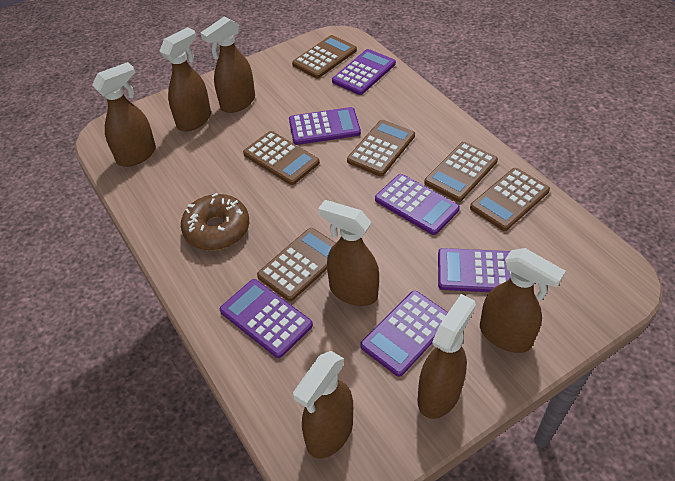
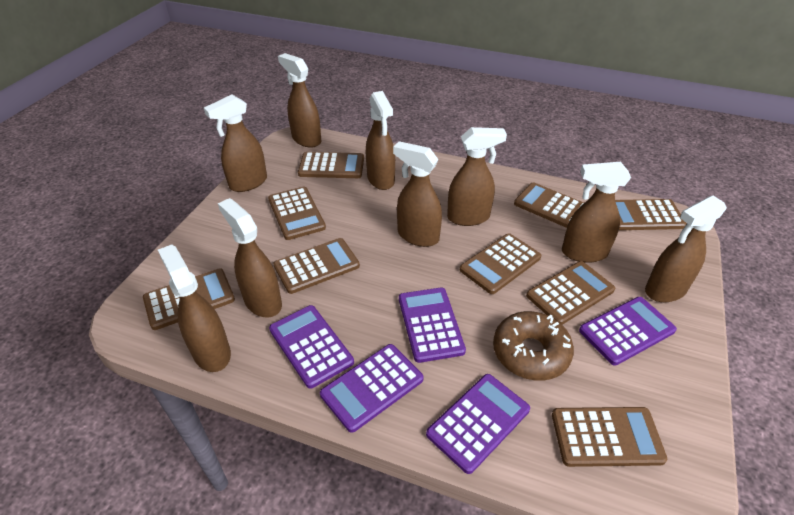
brown calculator: [243,131,320,185] [257,228,335,301] [292,35,357,78] [347,120,415,176] [424,142,498,202] [470,168,550,231] = 6 -> [143,268,235,330] [268,187,326,240] [273,238,360,294] [298,152,364,178] [460,233,541,294] [514,182,584,228] [526,261,615,325] [552,407,667,467] [615,199,687,230] = 9
brown spray bottle: [92,62,156,167] [160,27,211,131] [201,16,255,113] [293,351,353,458] [318,200,379,306] [418,294,476,419] [480,248,566,353] = 7 -> [158,244,231,372] [204,95,267,192] [218,198,282,317] [278,53,321,148] [366,91,395,190] [393,141,442,247] [447,127,507,226] [562,162,631,263] [645,195,727,302] = 9
purple calculator: [220,279,313,358] [289,107,361,145] [332,49,396,95] [360,291,448,377] [375,174,460,235] [438,248,511,292] = 6 -> [269,305,354,389] [320,344,424,433] [399,288,466,363] [426,374,530,474] [579,297,677,366] = 5

